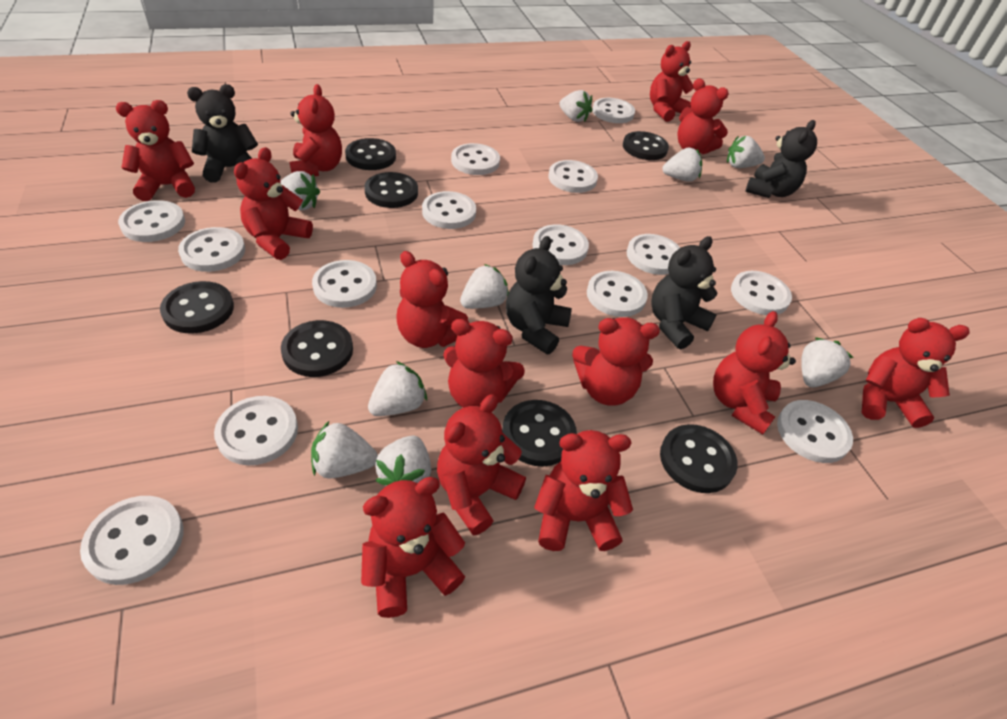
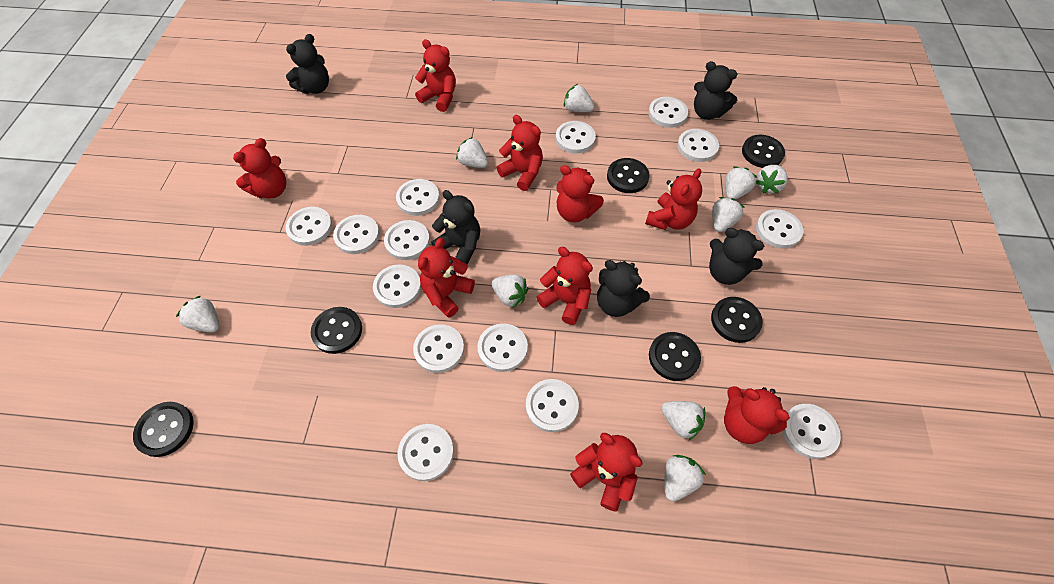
black button: [160,281,234,333] [281,320,353,377] [345,138,396,170] [364,172,418,208] [502,400,577,467] [623,131,669,160] [660,424,738,493] = 7 -> [133,402,194,457] [311,307,362,354] [607,158,650,193] [649,332,701,381] [711,297,763,343] [742,135,785,168] = 6
black teddy bear: [187,84,258,183] [506,236,572,354] [651,236,718,350] [745,120,817,198] = 4 -> [286,34,329,94] [431,190,480,264] [597,260,650,317] [694,61,737,120] [709,228,764,285] = 5
red teddy bear: [116,100,195,201] [234,147,313,260] [290,84,342,176] [361,477,465,618] [396,251,469,348] [437,394,526,535] [443,319,525,408] [534,430,633,551] [572,317,660,405] [650,41,694,122] [677,78,729,154] [713,311,796,434] [862,318,970,428] = 13 -> [233,138,286,198] [415,39,456,112] [418,238,475,318] [497,115,543,191] [536,247,593,325] [557,165,604,222] [570,433,643,512] [645,168,702,230] [724,386,790,444] = 9

